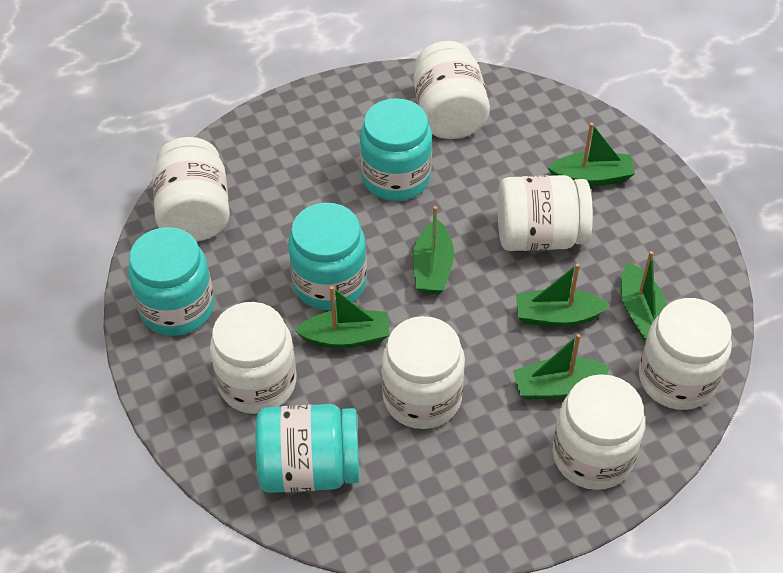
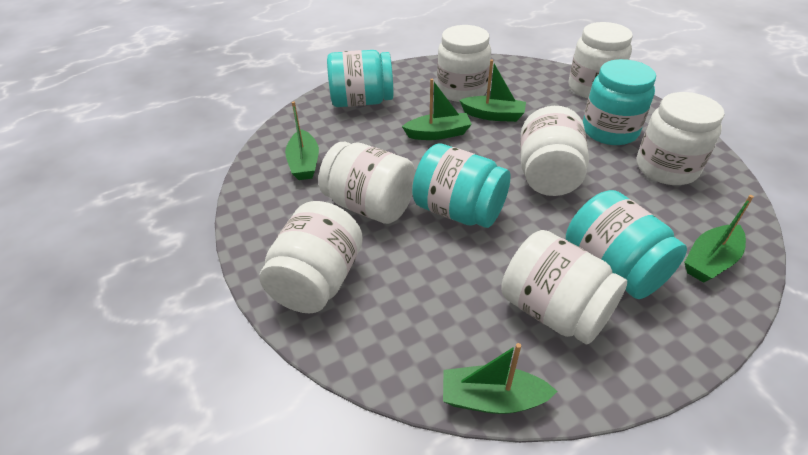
green boat: [294,286,390,348] [413,206,454,294] [513,334,611,400] [516,263,610,327] [547,123,635,187] [620,251,667,340] = 6 -> [285,101,319,180] [402,79,472,140] [443,343,557,414] [459,59,526,122] [684,195,754,283] = 5

